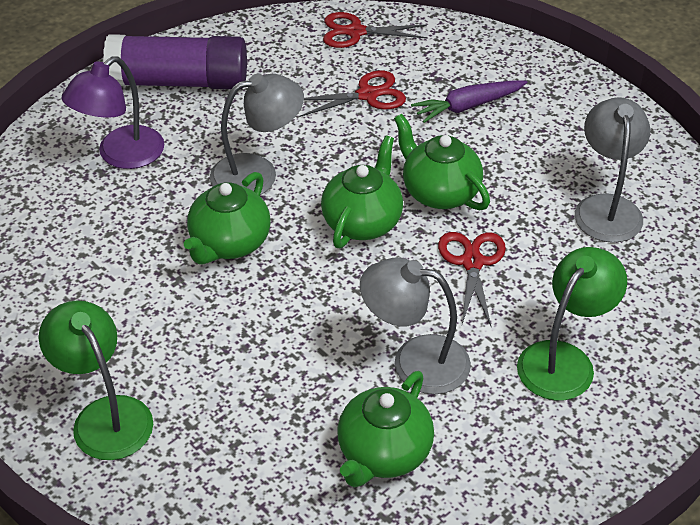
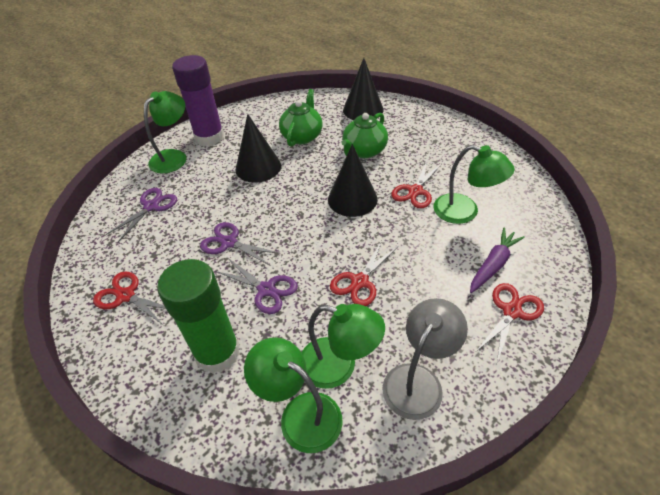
black cone: none = 0 -> [235,114,281,183] [328,144,378,217] [343,58,383,120] = 3
green glue stick: none = 0 -> [157,259,240,374] = 1
green lamp: [39,300,153,460] [517,247,627,400] = 2 -> [144,91,186,173] [244,337,343,453] [301,304,385,389] [434,145,515,224] = 4
green teapot: [184,172,271,264] [321,135,403,248] [337,371,434,487] [394,114,490,210] = 4 -> [279,89,322,147] [341,113,388,158] = 2
grey lamp: [210,73,304,195] [360,258,471,394] [575,97,650,243] = 3 -> [382,298,468,420] = 1
purple lamp: [61,56,164,169] = 1 -> none = 0
purple scissors: none = 0 -> [106,188,177,242] [200,222,281,266] [215,258,298,314] = 3
red scissors: [299,70,406,117] [323,12,427,48] [438,232,506,326] = 3 -> [93,271,166,326] [330,240,398,306] [391,161,442,208] [476,283,544,363] = 4

